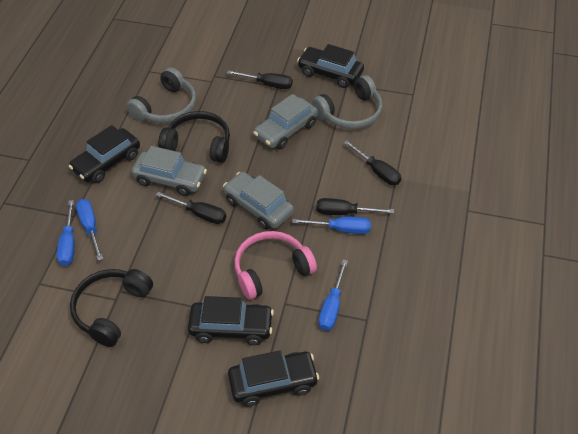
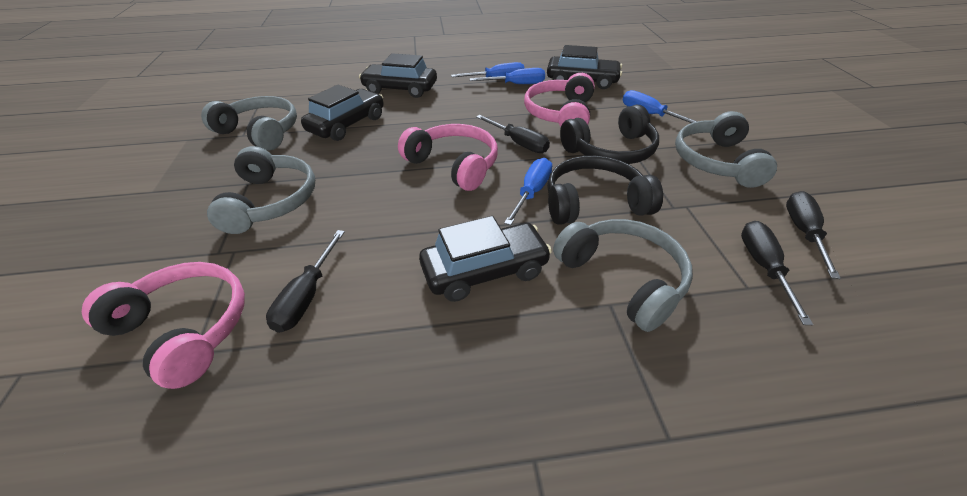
grey car: [131,146,207,196] [223,172,294,230] [253,94,318,149] = 3 -> none = 0
grey headphones: [126,67,196,123] [312,75,383,129] = 2 -> [201,96,297,151] [207,146,315,234] [553,219,693,332] [675,111,777,188] = 4
pink headphones: [234,231,317,300] = 1 -> [82,262,245,389] [398,124,498,191] [524,73,595,127] = 3

